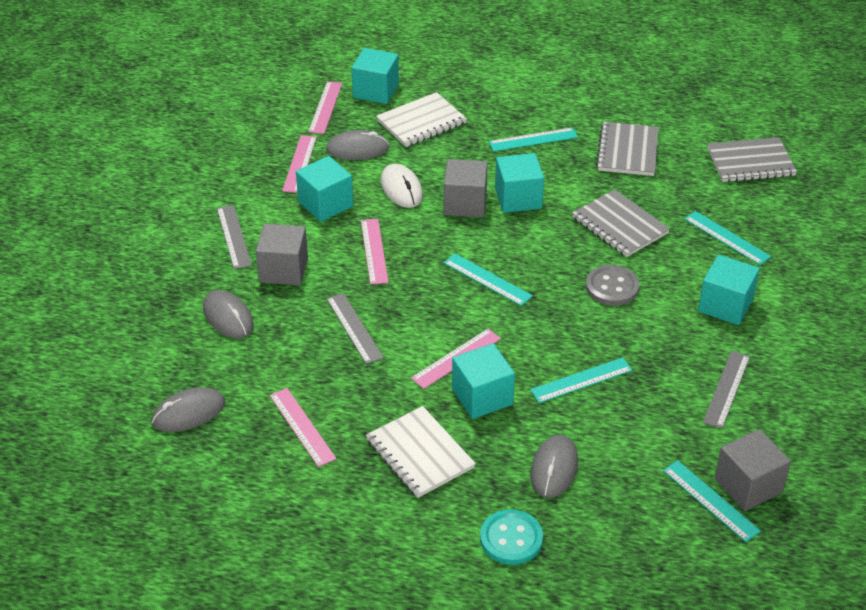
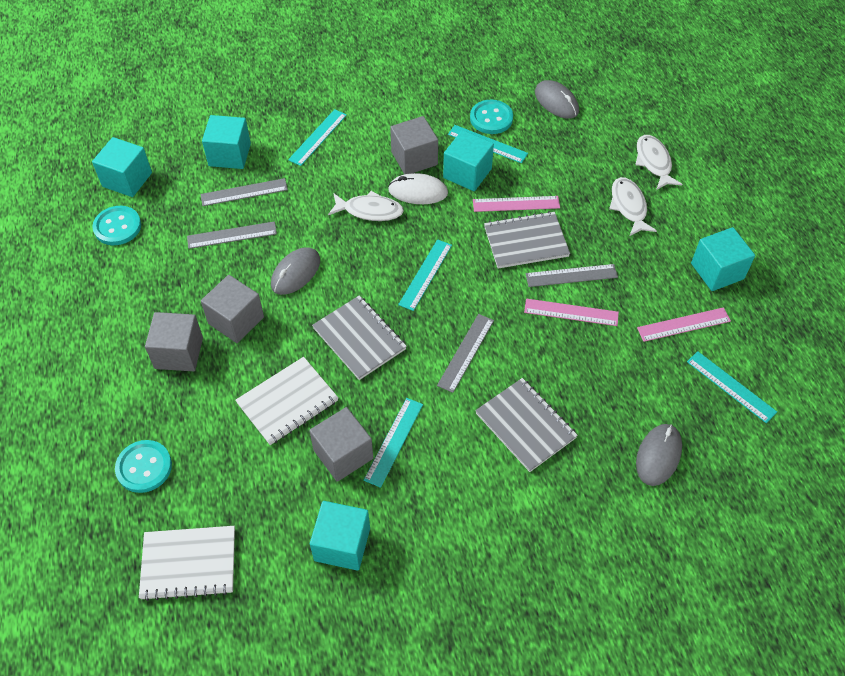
grey button: [586,265,639,306] = 1 -> none = 0
grey cube: [256,223,308,285] [444,159,488,217] [715,429,791,511] = 3 -> [145,312,203,371] [201,275,264,343] [309,407,373,482] [390,116,438,175] = 4
grey mouse: [152,387,225,432] [203,290,254,338] [326,130,389,160] [530,435,578,498] = 4 -> [271,247,320,295] [535,80,579,119] [636,424,682,486] = 3
grey ruler: [217,205,252,269] [326,293,384,364] [703,351,750,429] = 3 -> [187,221,277,249] [201,178,288,206] [437,314,494,393] [526,264,618,287] = 4
pink ruler: [269,388,337,467] [282,135,317,193] [308,81,342,134] [361,219,389,285] [411,329,501,389] = 5 -> [473,196,560,212] [524,299,619,326] [637,307,731,342] = 3
turquoise button: [480,509,543,565] = 1 -> [92,206,141,245] [115,440,172,493] [470,100,513,134] = 3
white fish: none = 0 -> [328,191,404,221] [609,177,657,236] [635,135,683,190] = 3

